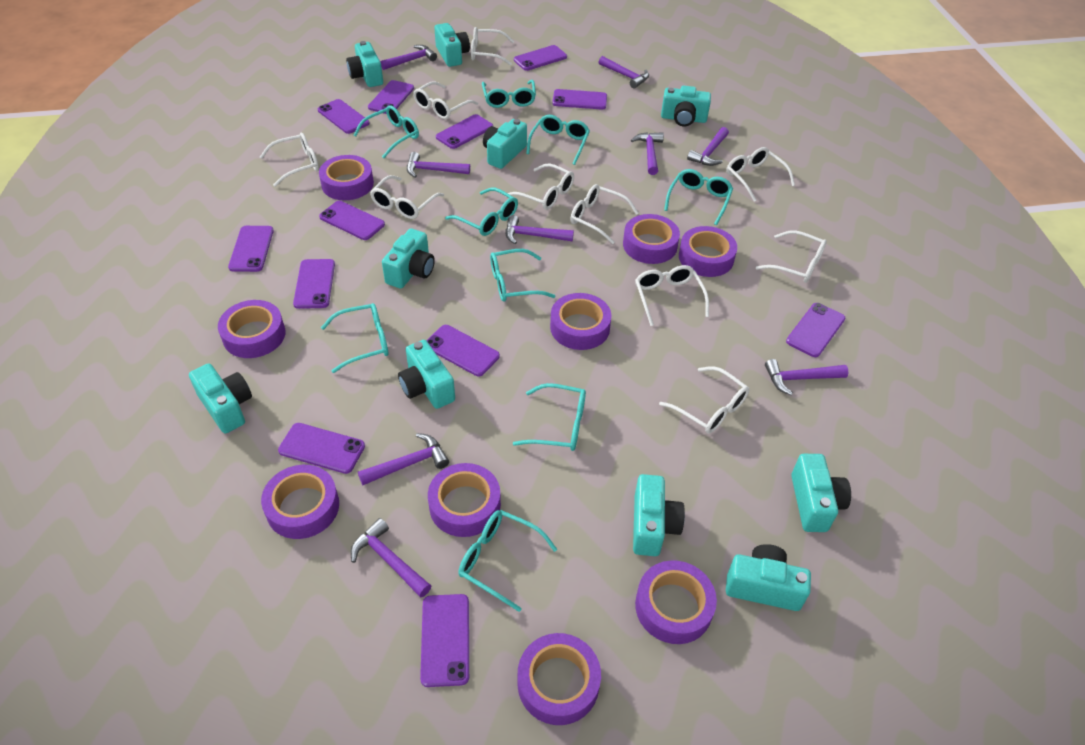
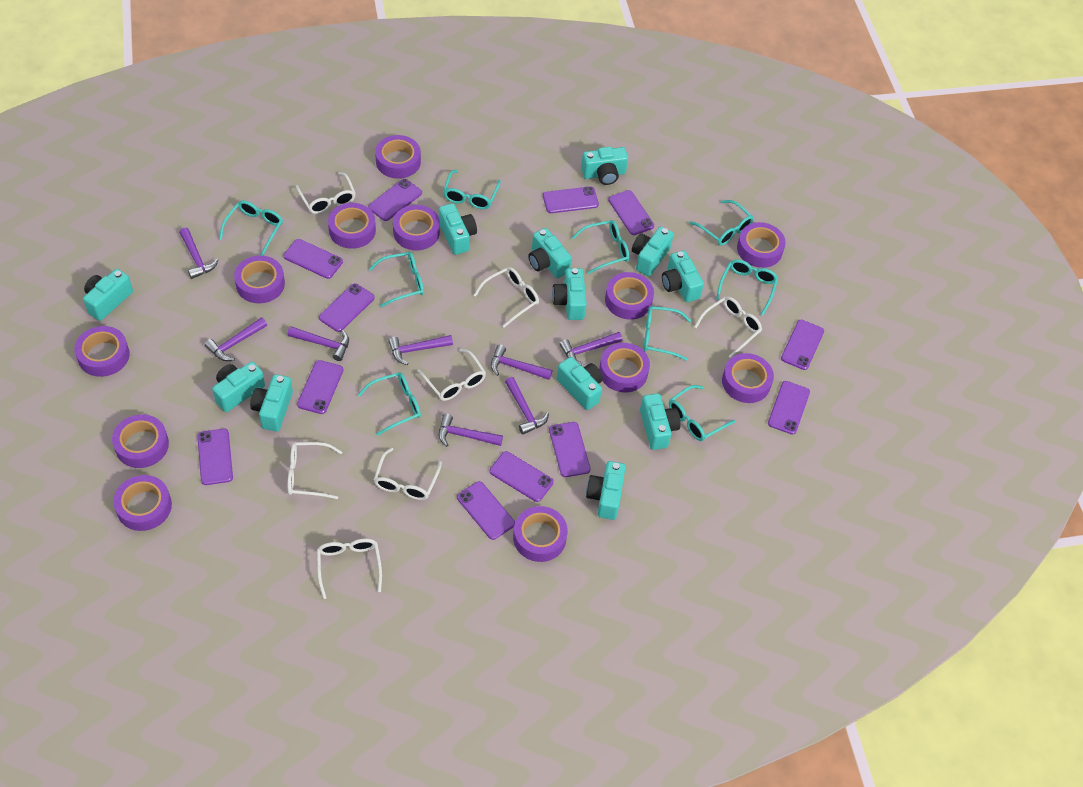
purple hammer: [351,518,431,597] [358,433,449,485] [380,45,437,70] [407,152,470,178] [506,215,574,244] [599,56,649,89] [631,132,664,175] [687,127,729,166] [765,359,848,395] = 9 -> [179,228,219,279] [205,317,267,361] [287,326,349,361] [388,335,453,365] [439,414,503,447] [491,345,552,380] [505,377,549,435] [560,332,623,366] = 8
purple tape: [218,300,285,358] [261,465,339,539] [319,155,374,200] [428,463,501,537] [517,633,601,725] [550,293,611,350] [623,214,680,264] [635,560,717,644] [679,226,737,277] = 9 -> [74,326,130,377] [112,414,169,468] [113,475,172,531] [234,256,285,303] [328,203,376,249] [375,135,421,179] [393,205,440,250] [513,506,568,562] [599,343,650,393] [605,272,654,320] [722,353,774,403] [737,222,786,268] = 12
turquoise camera: [189,363,252,434] [346,41,383,87] [382,228,435,289] [398,340,455,409] [434,23,470,67] [483,119,527,169] [633,474,685,556] [661,86,711,126] [726,544,811,611] [791,454,851,532] = 10 -> [83,269,133,321] [212,362,265,412] [250,374,293,432] [439,203,477,255] [528,228,572,278] [552,268,587,320] [557,357,603,410] [581,147,628,185] [586,461,626,520] [632,226,674,276] [640,393,681,450] [662,250,704,302] = 12
white glasses: [260,133,319,187] [370,175,444,219] [413,82,478,119] [471,27,514,65] [508,164,574,210] [570,184,638,244] [635,265,709,326] [659,366,749,434] [726,147,795,202] [756,230,827,283] = 10 -> [287,442,342,499] [296,172,356,214] [317,538,382,599] [374,448,442,500] [418,349,486,401] [474,267,539,328] [694,297,762,358] = 7

